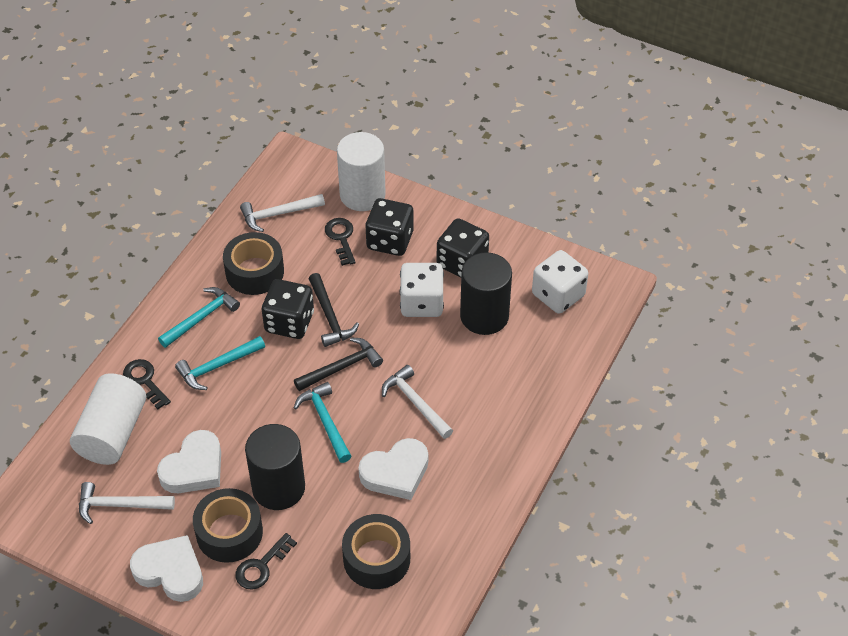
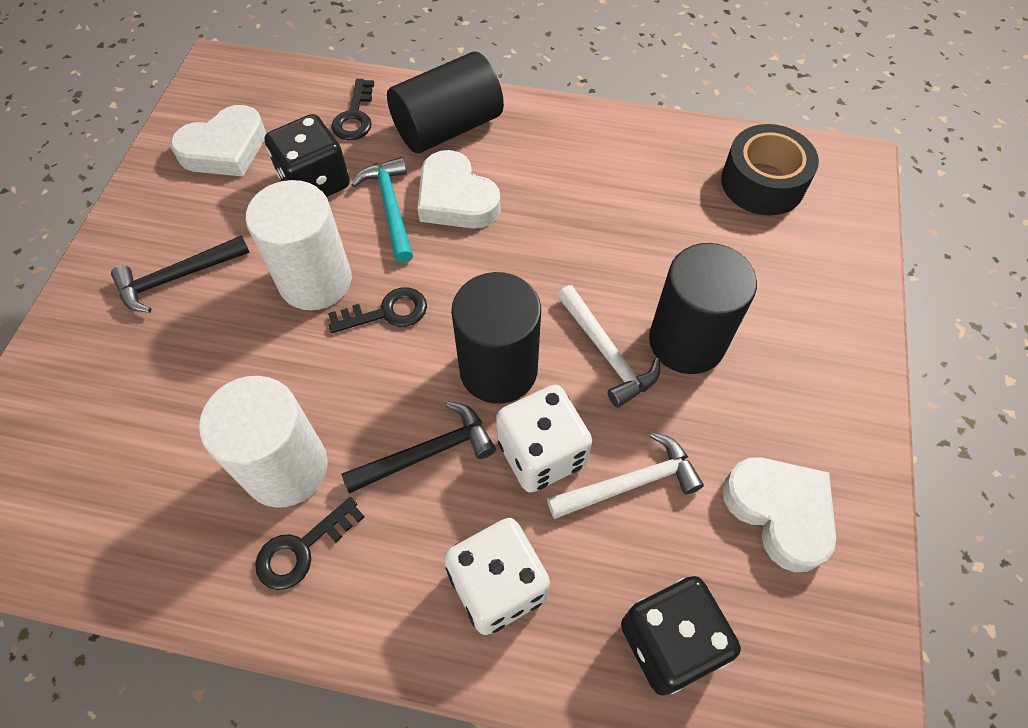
black cylinder: [245,424,305,510] [460,252,512,335] = 2 -> [387,52,504,153] [451,272,541,404] [649,243,757,374] = 3
black dice: [262,279,314,339] [365,198,414,256] [437,218,489,278] = 3 -> [264,114,350,197] [621,576,741,695] = 2
black tape: [193,488,263,563] [223,232,284,295] [342,514,410,589] = 3 -> [721,124,819,216] = 1
turquoise hammer: [158,287,240,348] [175,336,265,390] [294,382,352,463] = 3 -> [352,157,413,263] = 1
white hammer: [79,482,175,524] [240,194,325,232] [382,365,453,439] = 3 -> [547,432,704,519] [557,285,660,408] = 2

